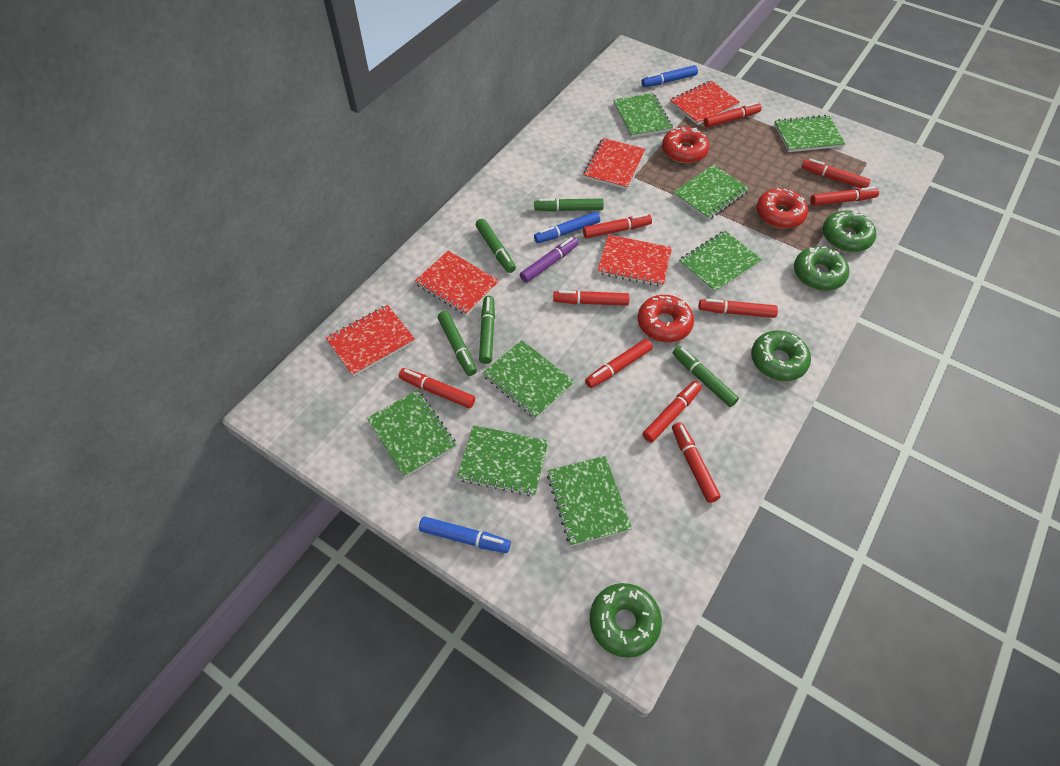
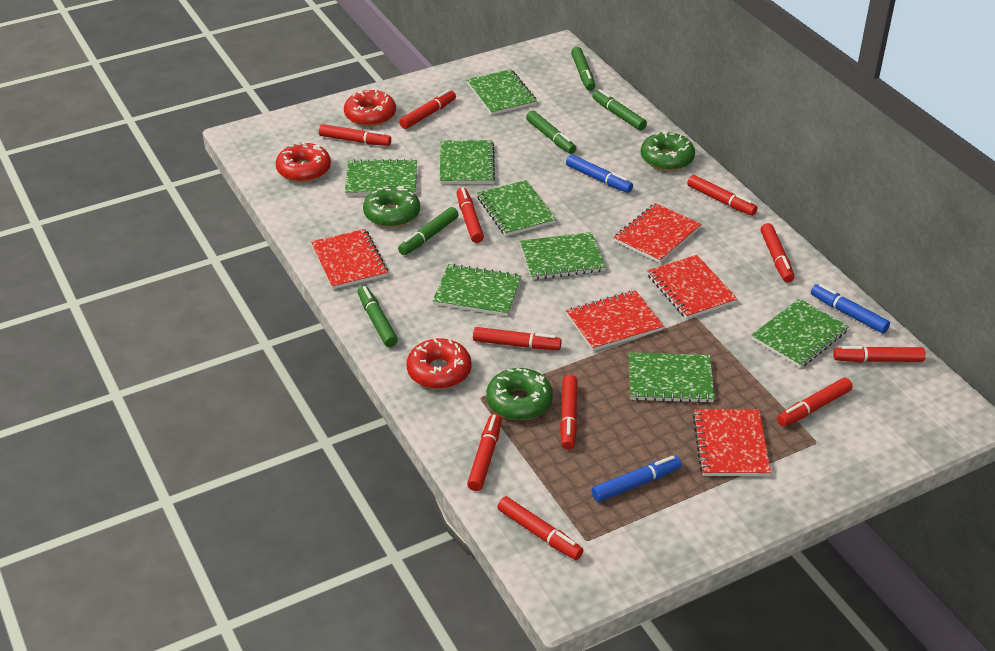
green donut: [590,583,662,658] [751,330,811,381] [794,246,849,291] [823,210,876,252] = 4 -> [363,185,420,227] [486,368,553,420] [641,131,695,171] = 3
purple marker: [520,237,578,283] = 1 -> none = 0
red marker: [399,368,475,408] [553,290,630,306] [583,214,652,238] [585,339,653,388] [642,381,702,443] [672,422,721,503] [699,299,778,318] [704,102,762,128] [802,159,871,188] [810,187,879,206] = 10 -> [319,124,391,146] [399,89,456,129] [457,187,484,243] [467,414,502,491] [473,327,562,350] [497,496,583,560] [560,375,578,450] [687,175,757,216] [761,223,794,283] [777,378,853,427] [833,346,926,363] = 11

